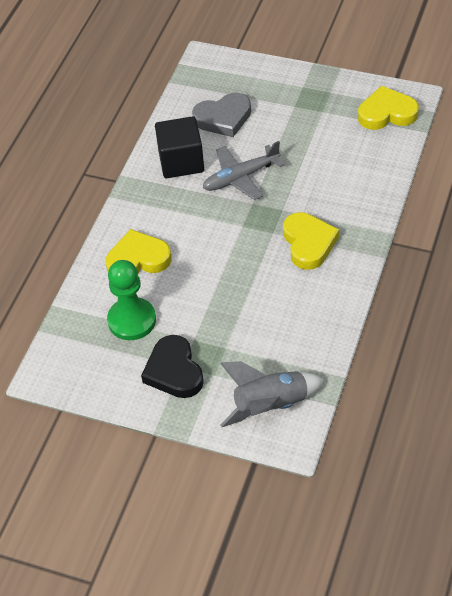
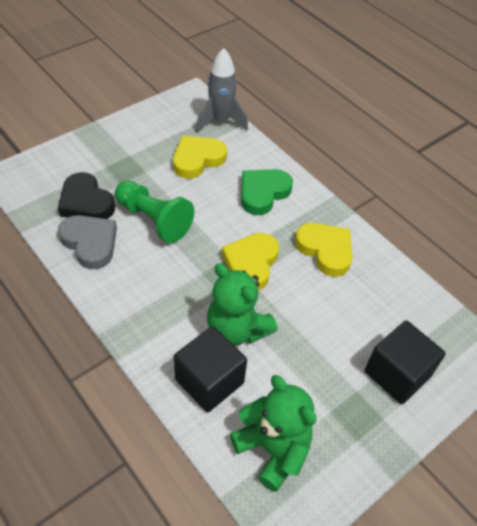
black cube: [155,116,204,178] = 1 -> [174,326,247,413] [365,320,446,404] = 2
green heart: none = 0 -> [241,169,293,215] = 1
green teddy bear: none = 0 -> [207,263,278,346] [230,375,317,492] = 2
grey plane: [203,141,285,200] = 1 -> none = 0

